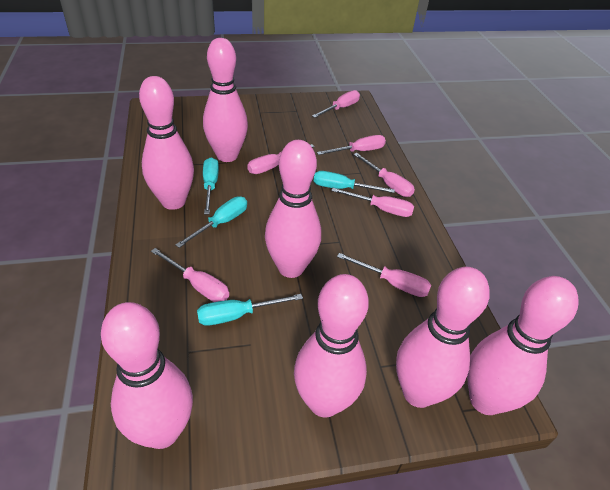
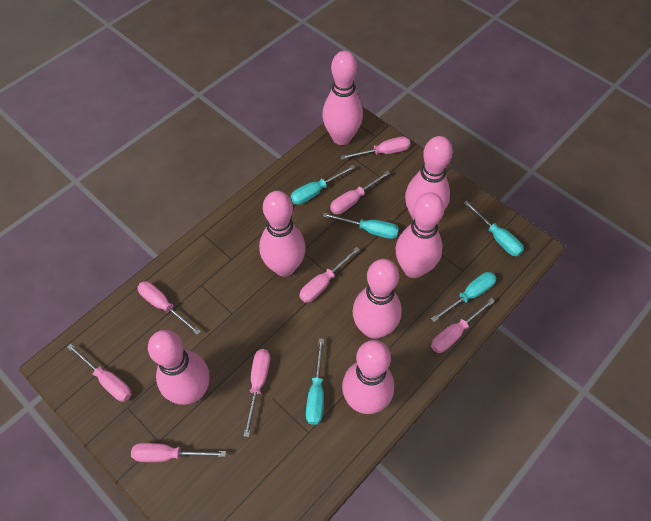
pink screwdriver: [151,248,229,302] [247,144,315,174] [312,90,360,118] [317,135,386,155] [331,188,414,217] [337,253,431,297] [354,153,415,197] = 7 -> [67,344,132,402] [131,443,226,462] [137,281,201,335] [244,349,270,437] [299,247,360,303] [330,170,390,214] [341,136,410,160] [431,298,495,353] = 8
turquoise screwdriver: [176,197,247,248] [197,294,303,326] [203,157,219,214] [314,171,395,193] = 4 -> [291,165,355,205] [306,338,324,425] [323,213,399,239] [431,272,496,322] [464,201,524,256] = 5

